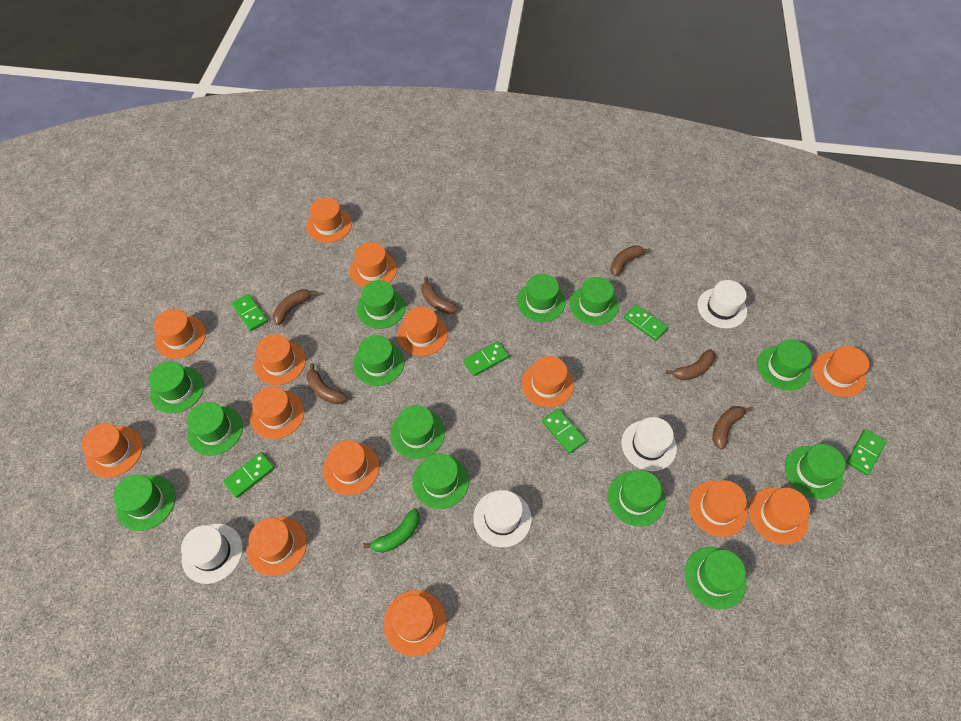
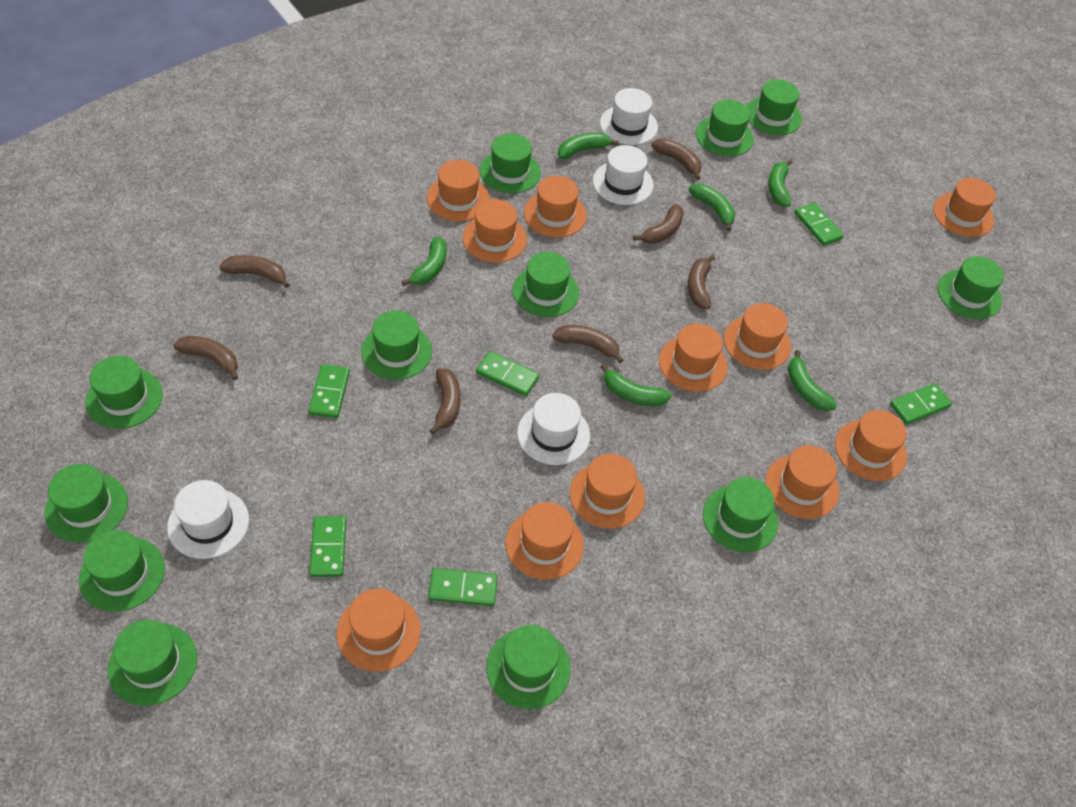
brown banana: [273,289,318,325] [306,363,347,404] [421,277,458,314] [610,245,651,276] [666,349,715,380] [713,406,752,450] = 6 -> [173,336,238,380] [219,255,290,288] [429,368,461,434] [552,325,623,363] [633,204,684,244] [651,138,701,180] [688,255,715,309] = 7
green banana: [363,508,420,553] = 1 -> [401,237,446,286] [558,132,618,159] [600,364,671,406] [689,184,735,231] [768,160,792,207] [788,350,837,411] = 6
green hat: [113,474,176,531] [149,362,204,413] [187,402,243,456] [353,335,404,386] [356,280,406,329] [390,405,445,459] [412,453,469,509] [517,274,565,322] [570,277,619,325] [608,470,665,527] [685,547,747,609] [758,340,812,391] [785,444,846,499] = 13 -> [45,464,128,543] [79,530,165,612] [85,356,163,429] [108,620,197,706] [361,310,432,380] [479,133,541,194] [487,625,571,709] [512,252,579,317] [696,99,754,157] [703,477,779,553] [746,79,802,135] [937,256,1004,319] = 12
orange hat: [82,423,143,478] [154,309,206,359] [247,517,307,576] [250,386,305,439] [254,334,306,385] [307,198,352,243] [323,440,379,495] [350,242,397,288] [384,590,447,657] [397,307,448,356] [522,356,574,408] [689,480,747,537] [749,488,810,545] [812,346,869,397] = 14 -> [336,589,421,672] [427,160,490,221] [462,199,527,263] [506,502,584,580] [524,176,587,237] [570,454,645,529] [659,324,728,392] [724,303,791,370] [765,446,839,519] [835,410,907,481] [933,178,996,237] = 11

